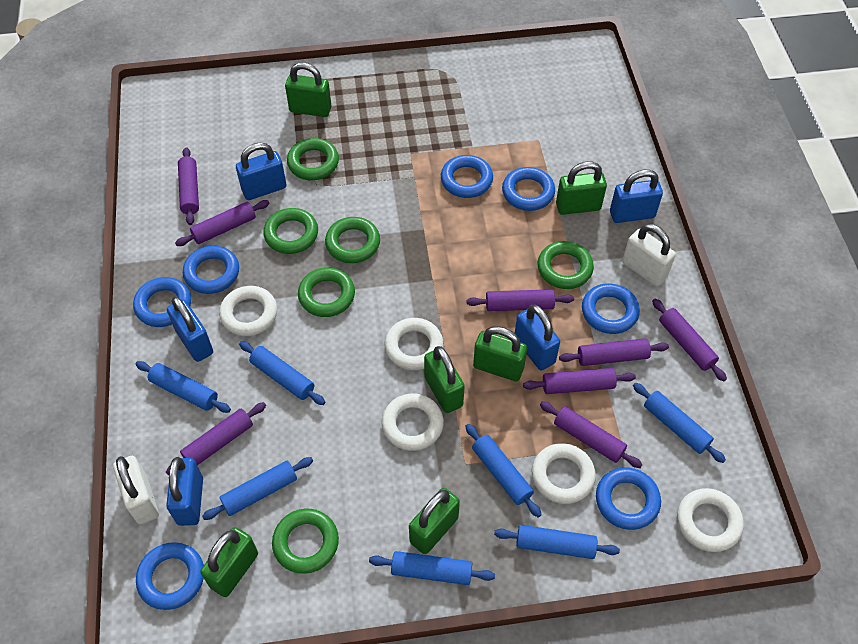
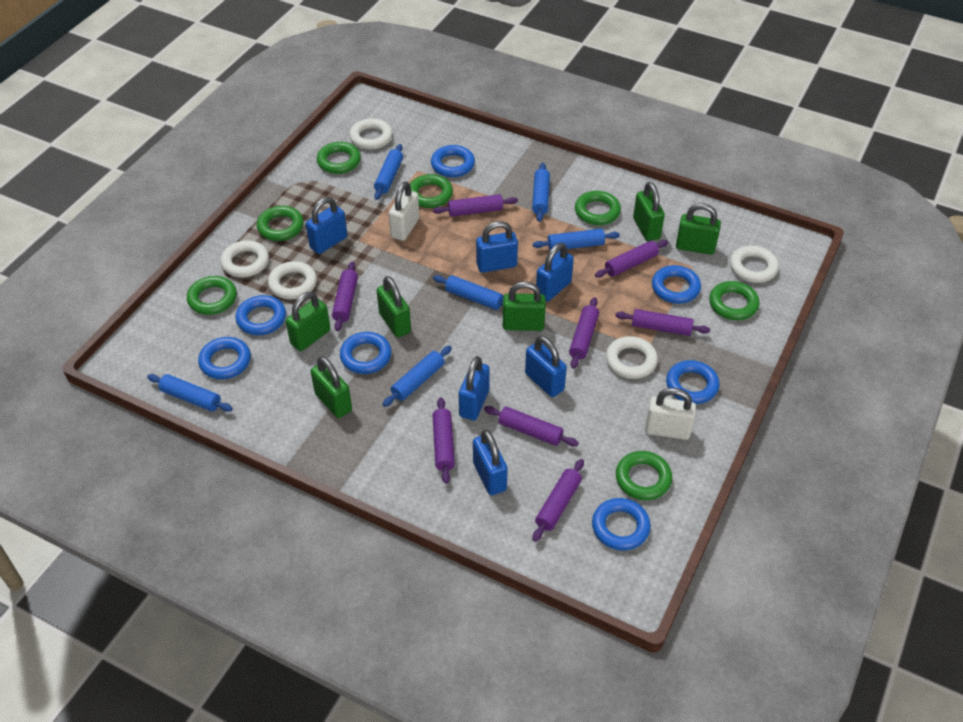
blue padlock: [166,457,203,526] [167,296,213,362] [236,142,286,200] [515,304,560,371] [610,169,663,223] = 5 -> [306,197,347,254] [459,356,490,420] [473,430,508,495] [476,221,518,273] [525,336,567,397] [536,243,574,302] = 6
blue rolling pin: [135,361,231,413] [202,457,313,520] [239,341,325,405] [369,551,495,585] [465,424,542,518] [494,525,620,559] [633,383,726,463] = 7 -> [147,374,233,412] [374,144,403,200] [382,346,452,407] [433,275,503,310] [532,163,550,222] [533,229,620,250] = 6
green ring: [263,208,318,254] [272,509,339,574] [287,138,339,180] [298,268,355,317] [325,217,380,263] [538,241,594,289] = 6 -> [187,276,237,315] [257,206,304,241] [317,142,361,174] [410,174,453,208] [575,191,621,225] [616,451,672,500] [709,281,759,320] = 7

